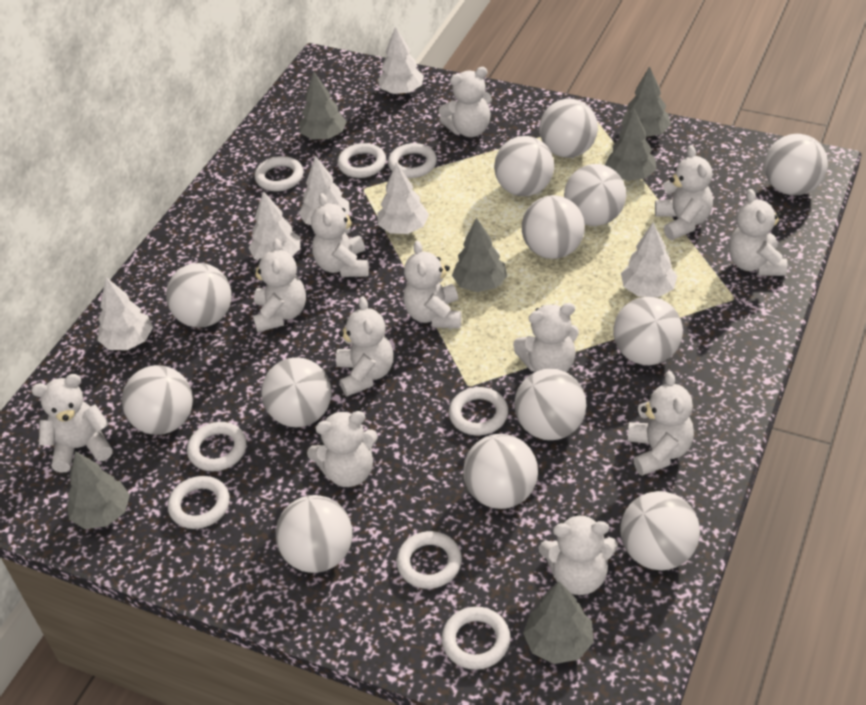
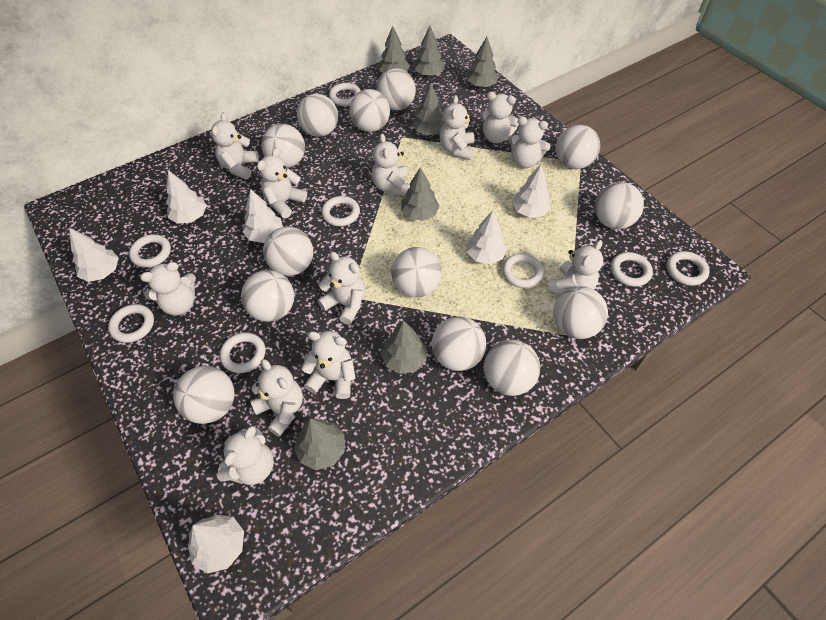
grey tree: [67,451,130,529] [299,72,347,140] [452,218,507,292] [523,581,593,664] [605,109,656,181] [621,66,671,137] = 6 -> [294,418,345,470] [379,26,410,73] [381,320,427,374] [401,167,440,221] [412,84,444,135] [413,26,445,76] [467,37,499,88] = 7

